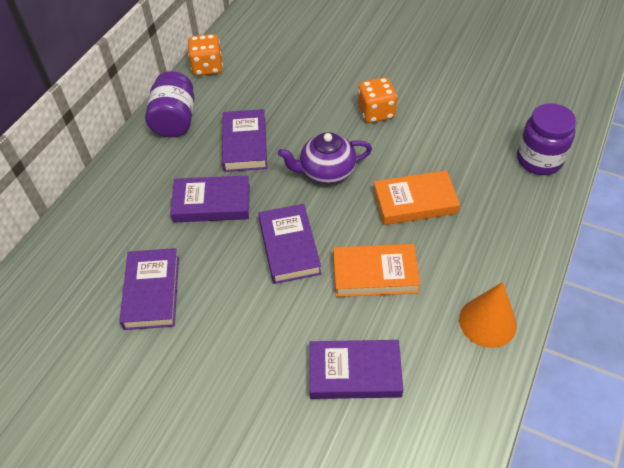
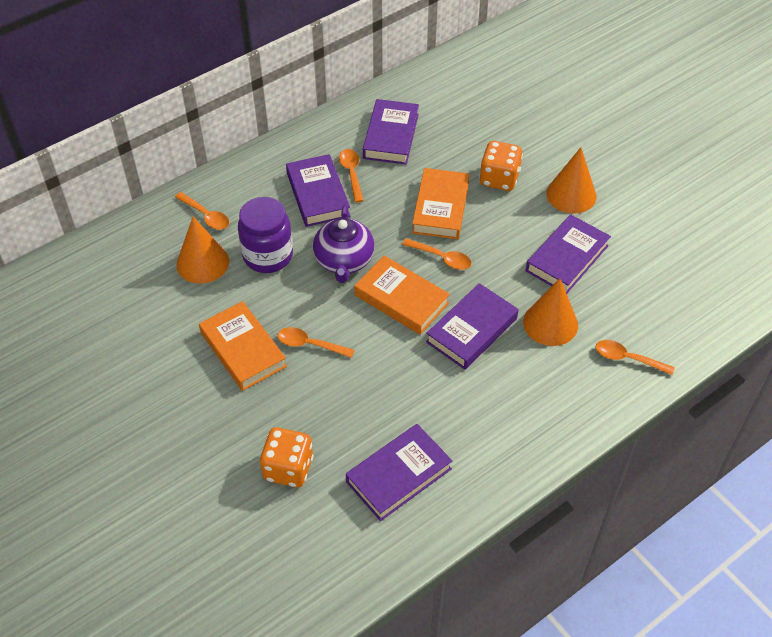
orange book: [333,244,421,297] [373,170,460,225] = 2 -> [199,301,287,391] [354,256,450,335] [412,168,469,239] = 3
orange cone: [459,282,517,348] = 1 -> [176,217,229,284] [523,278,578,346] [546,147,596,214] = 3
orange spoon: none = 0 -> [175,192,230,230] [278,327,354,358] [339,149,364,203] [402,238,472,270] [596,340,675,375] = 5
purple jar: [145,71,194,137] [517,103,577,175] = 2 -> [238,197,293,273] = 1

